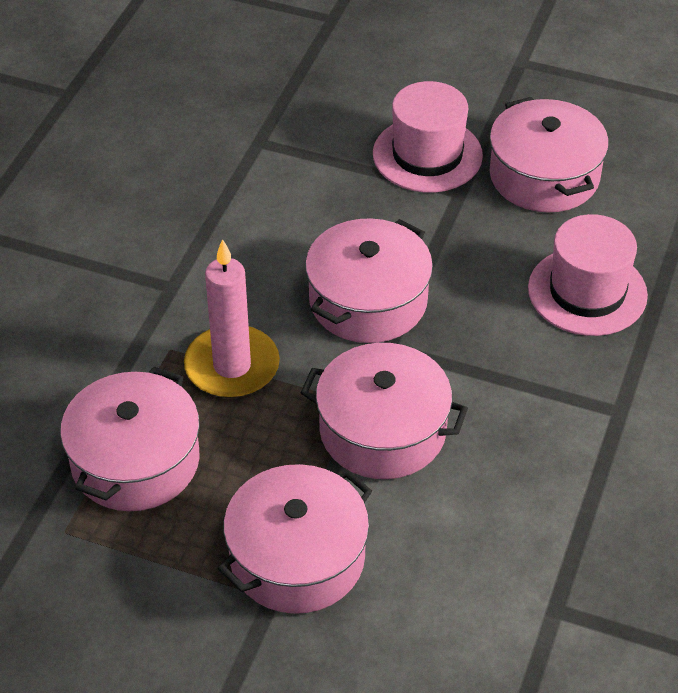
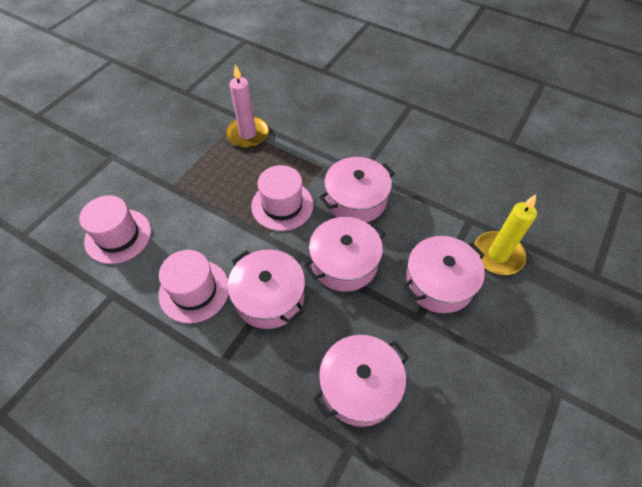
pink hat: [373,81,483,193] [528,214,648,336] = 2 -> [79,196,151,264] [159,250,228,323] [251,165,314,231] = 3
yellow candle: none = 0 -> [474,194,537,275] = 1

